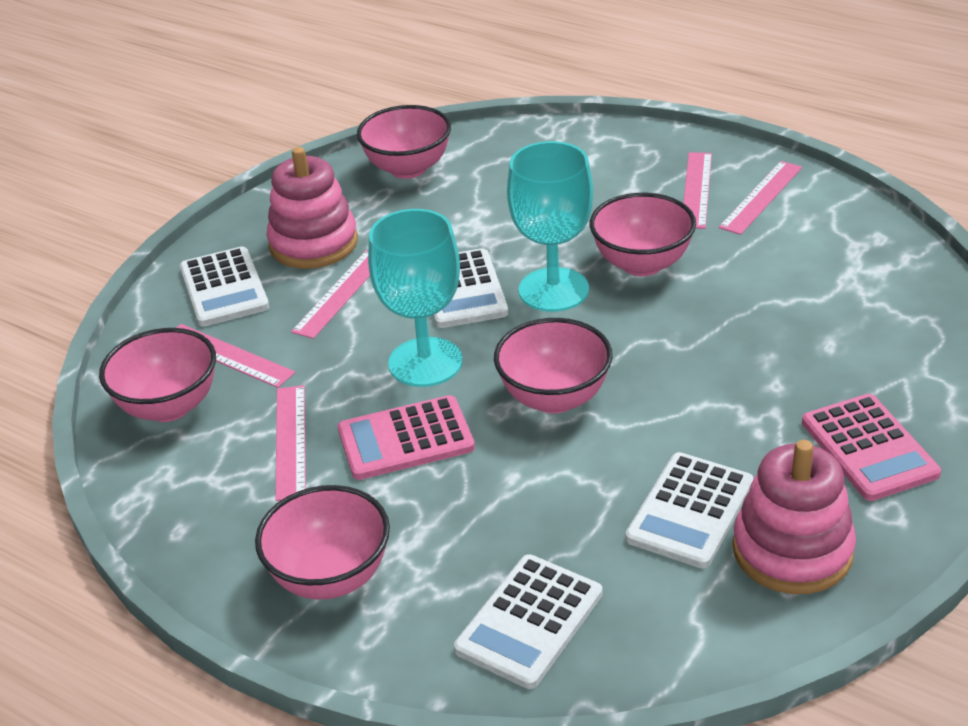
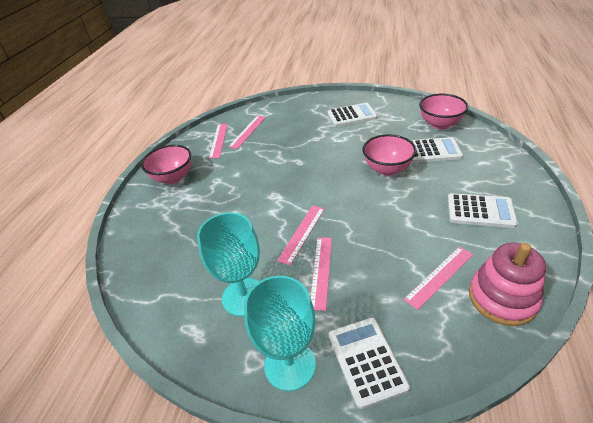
pink bowl: [99,328,216,422] [255,485,390,599] [357,105,451,179] [494,318,613,414] [590,193,696,276] = 5 -> [141,145,191,184] [362,134,416,176] [419,94,468,130] = 3
pink calculator: [338,395,475,480] [802,394,941,501] = 2 -> none = 0
pink stacking toy: [267,147,358,269] [732,440,856,594] = 2 -> [469,243,546,326] = 1

